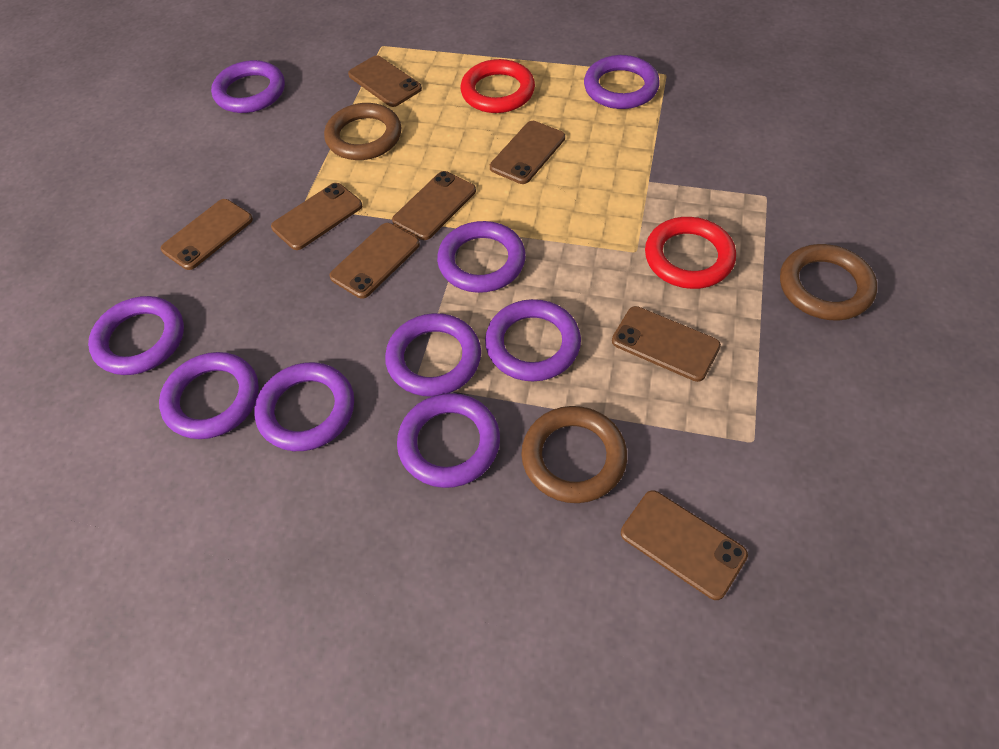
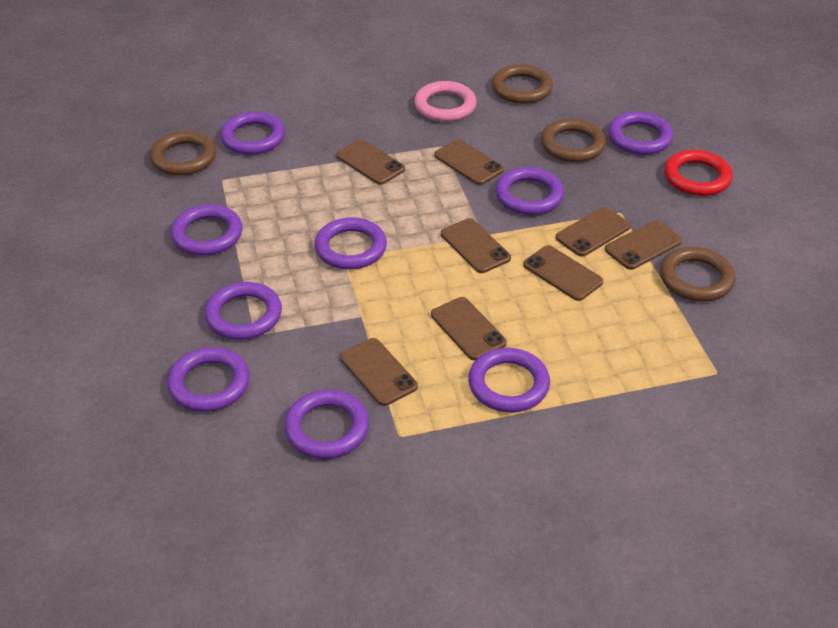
brown ring: [324,103,402,160] [521,406,627,503] [780,244,877,320] = 3 -> [150,131,216,176] [492,64,553,104] [541,118,606,162] [660,247,735,302] = 4
pink ring: none = 0 -> [414,81,477,122] = 1
red ring: [461,59,535,113] [645,217,736,289] = 2 -> [664,150,733,196] = 1

